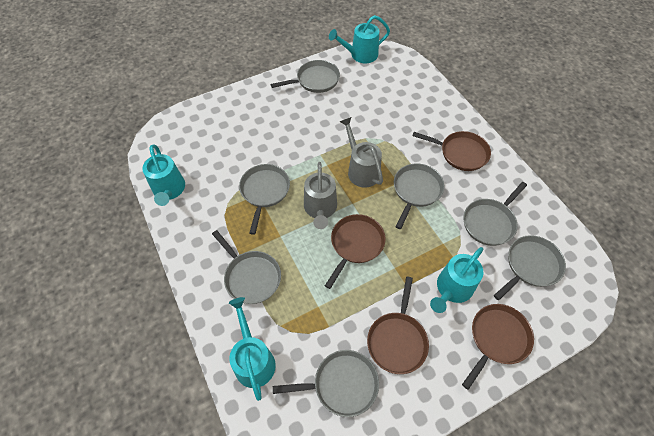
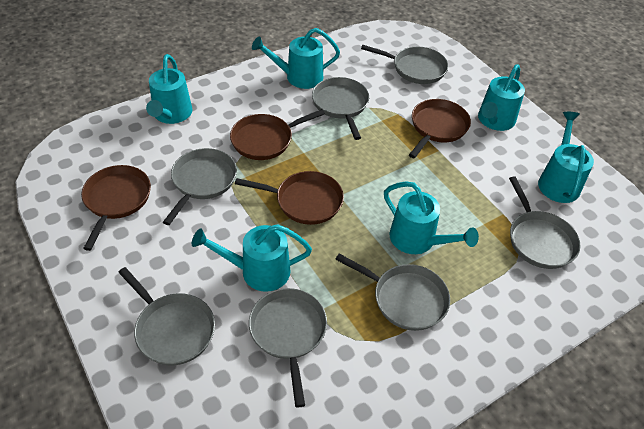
grey watering can: [304,162,337,229] [339,117,383,188] = 2 -> none = 0
turquoise watering can: [142,144,185,206] [229,297,276,401] [329,15,390,63] [430,247,483,313] = 4 -> [146,54,192,124] [192,225,312,292] [252,28,340,89] [384,181,479,254] [478,64,525,131] [538,112,594,203] = 6

